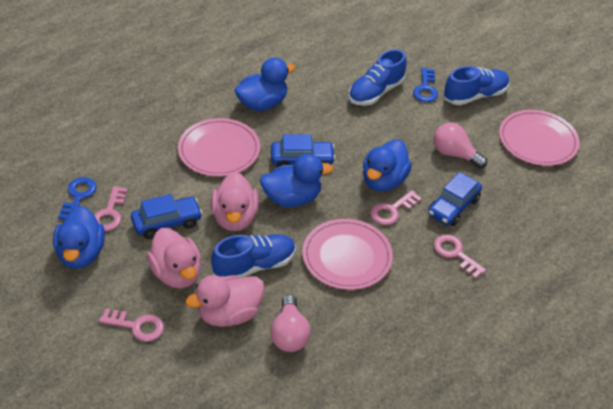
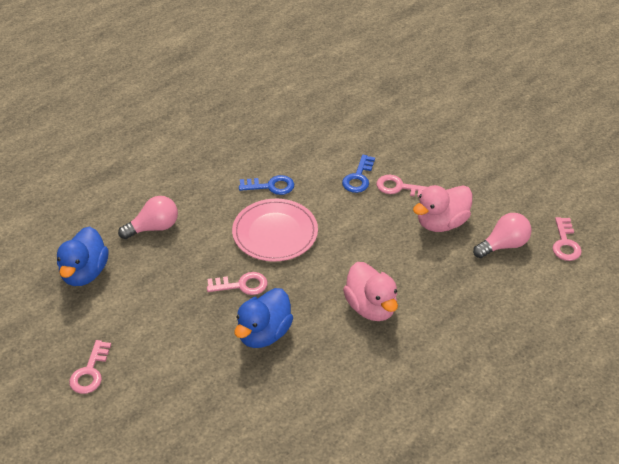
blue car: [131,194,202,239] [271,134,336,167] [428,172,482,226] = 3 -> none = 0
blue duck: [53,206,105,269] [235,57,296,111] [260,154,334,207] [363,139,412,192] = 4 -> [57,227,109,286] [234,288,293,348] = 2
blue shoe: [211,234,296,278] [349,49,407,106] [444,66,510,105] = 3 -> none = 0
pink duck: [147,228,201,288] [185,275,264,327] [211,172,259,231] = 3 -> [343,262,398,321] [413,185,473,232] = 2
pink plate: [178,118,260,176] [302,219,393,290] [499,110,580,166] = 3 -> [232,199,318,262] = 1

